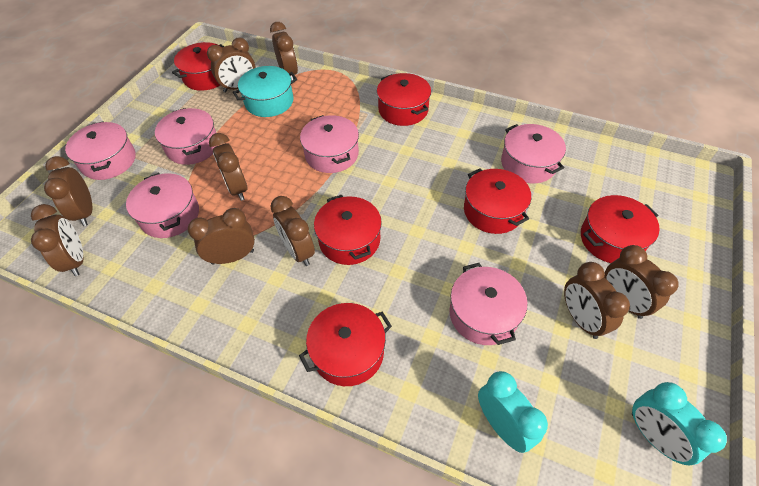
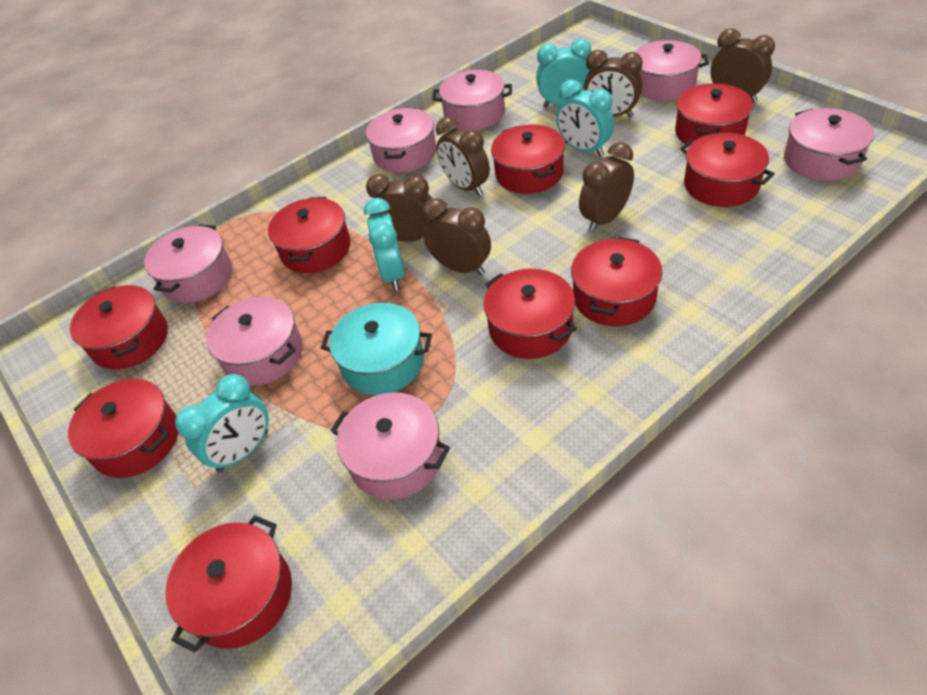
brown clock: [31,204,84,276] [44,156,92,226] [188,208,255,264] [207,38,256,92] [209,133,247,201] [270,22,298,81] [270,196,315,266] [564,262,630,339] [604,245,679,319] = 9 -> [366,174,432,242] [422,198,491,275] [436,117,490,196] [579,142,634,232] [583,50,642,118] [710,28,775,103] = 6
pink pot: [65,121,135,180] [126,173,199,238] [155,108,216,165] [300,115,359,173] [449,263,527,345] [501,124,566,183] = 6 -> [144,224,232,303] [206,297,303,386] [331,393,450,500] [366,108,436,173] [432,70,512,130] [635,40,709,101] [784,108,874,181] = 7
red pot: [172,42,225,91] [299,303,392,386] [314,195,382,265] [377,73,431,126] [464,168,531,234] [581,195,660,263] = 6 -> [68,379,178,478] [70,285,168,370] [166,515,292,653] [268,197,351,273] [484,269,577,359] [491,124,565,194] [571,237,663,326] [675,83,753,144] [680,133,775,207] = 9
turquoise clock: [478,371,548,453] [632,382,727,466] = 2 -> [175,374,269,472] [364,198,405,291] [536,39,591,108] [556,80,614,156] = 4

